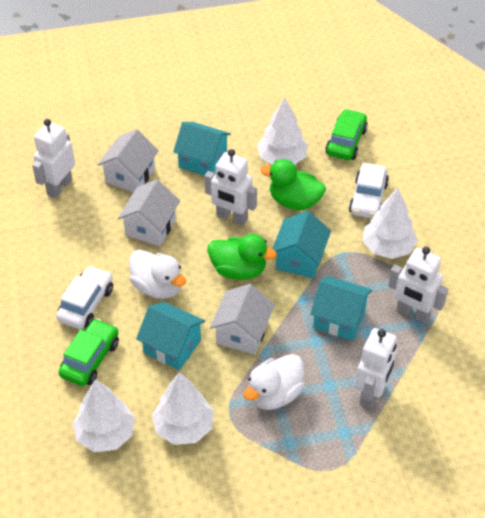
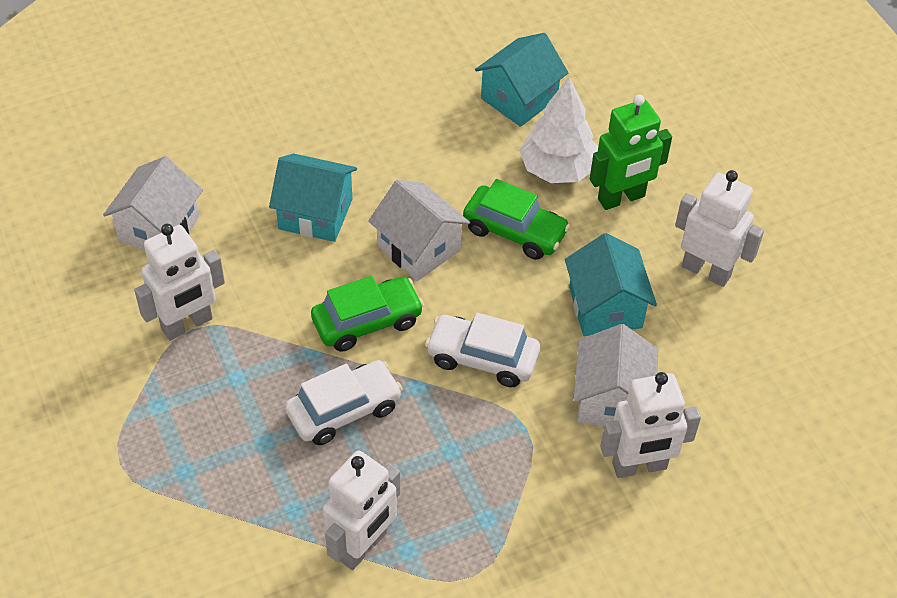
green duck: [208,234,277,280] [260,159,326,210] = 2 -> none = 0
green robot: none = 0 -> [590,95,672,210] = 1
turquoise house: [136,302,205,370] [173,122,231,176] [272,211,331,279] [310,276,372,341] = 4 -> [269,153,357,242] [475,33,568,127] [565,233,657,336] = 3
white duck: [129,250,186,299] [244,354,304,410] = 2 -> none = 0
white tree: [73,379,135,452] [152,372,214,445] [257,97,308,165] [363,188,418,259] = 4 -> [519,77,598,183] = 1

